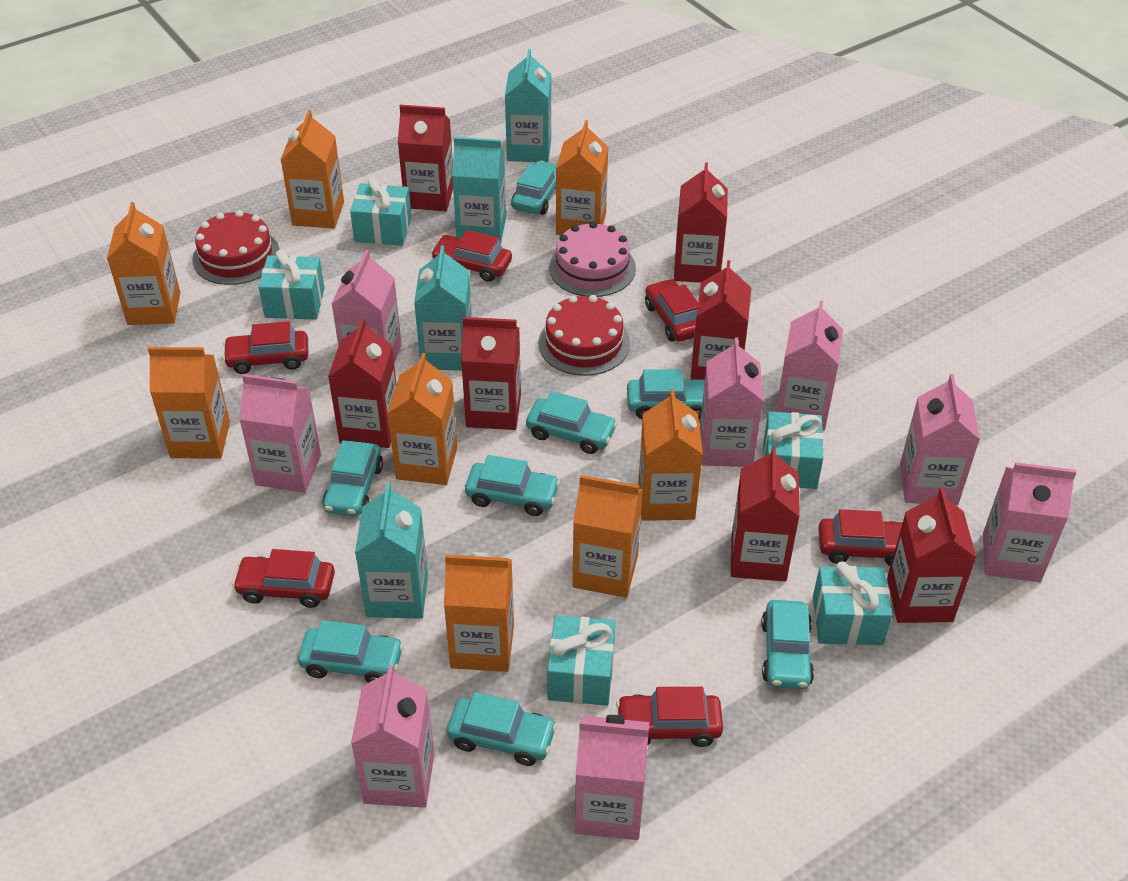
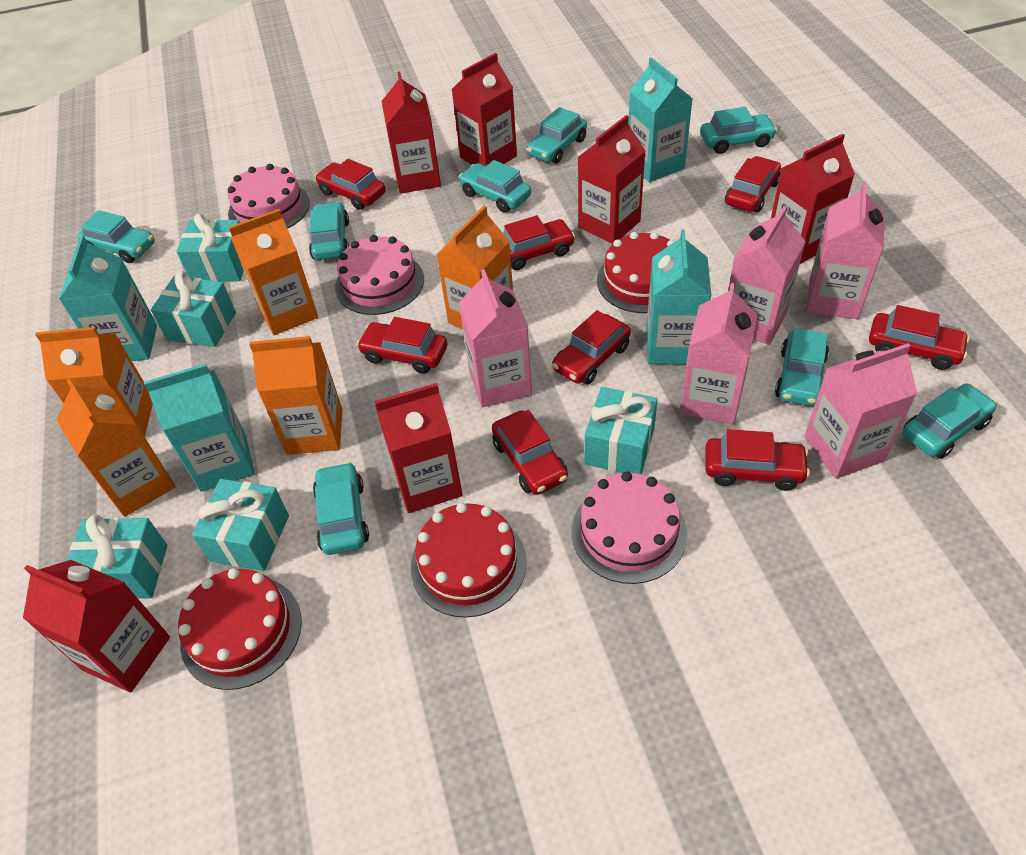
orange carton: [107,202,180,325] [148,347,230,459] [280,110,344,228] [387,353,457,485] [444,552,514,672] [556,120,608,235] [573,475,643,598] [638,389,703,521] = 8 -> [35,327,153,437] [56,379,176,517] [229,209,318,335] [249,336,342,455] [436,206,513,330] = 5
pink cake: [549,221,636,297] = 1 -> [228,164,310,229] [335,235,424,315] [571,471,687,584] = 3
pink carton: [239,374,321,493] [332,250,402,363] [351,665,434,808] [575,715,649,840] [700,337,763,467] [776,300,843,431] [900,374,980,505] [983,462,1077,582] = 8 -> [459,269,532,408] [680,283,758,424] [728,206,806,345] [804,343,917,479] [807,182,884,319] = 5
red cake: [192,210,280,285] [538,295,630,376] = 2 -> [178,568,302,690] [411,503,527,618] [597,232,675,313] = 3
red car: [222,321,308,374] [232,549,335,608] [431,230,512,282] [616,687,723,747] [645,279,698,342] [818,509,903,566] = 6 -> [315,159,386,210] [357,317,447,374] [492,410,568,495] [503,215,575,270] [552,310,631,385] [705,429,810,491] [725,156,781,213] [869,305,970,370] = 8
red carton: [328,318,397,448] [398,105,453,211] [461,317,521,430] [674,163,728,283] [690,260,751,380] [731,446,800,581] [887,487,977,623] = 7 -> [23,560,170,693] [375,383,463,513] [381,72,441,194] [451,53,517,166] [578,115,646,244] [771,134,855,264] = 6

